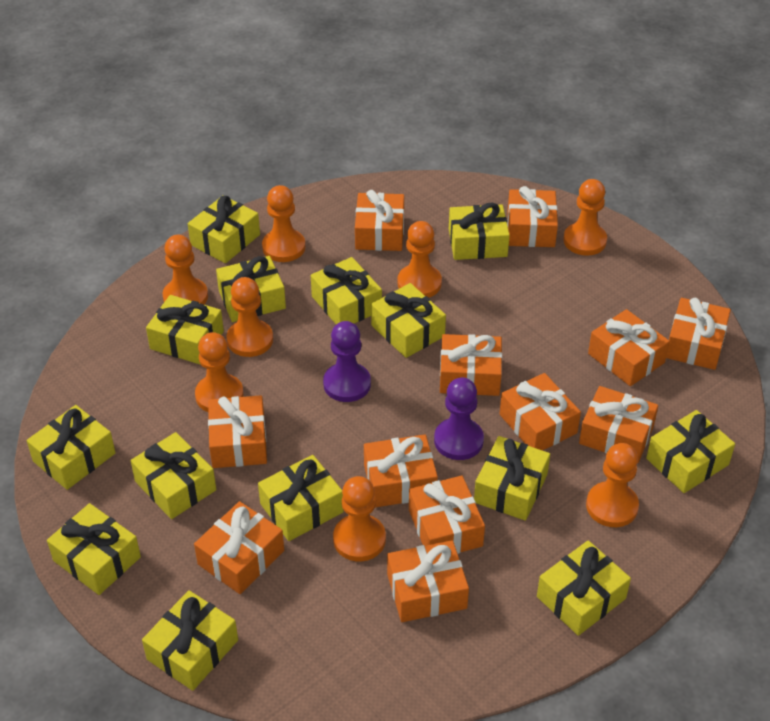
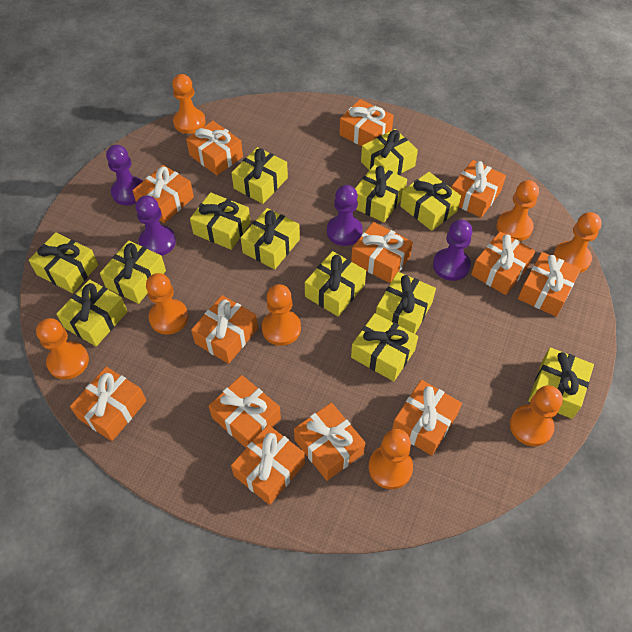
orange gift: [194,501,284,594] [208,395,267,468] [355,190,404,251] [364,434,438,507] [387,540,469,622] [409,476,485,554] [440,334,502,396] [500,373,581,451] [507,186,558,247] [579,386,658,463] [588,309,670,386] [666,298,731,370] = 12 -> [70,367,146,441] [132,165,194,223] [186,121,243,175] [191,295,258,364] [209,375,281,448] [231,425,305,505] [294,403,365,481] [339,99,394,146] [351,222,413,283] [392,380,462,456] [451,160,506,218] [471,231,535,295] [518,252,581,317] = 13
purple pawn: [323,321,371,402] [434,377,484,460] = 2 -> [106,145,143,205] [136,195,176,256] [327,185,363,246] [433,219,473,281] = 4
yellow gift: [27,405,116,490] [47,503,141,595] [131,432,216,519] [142,590,238,691] [146,295,224,365] [188,195,260,263] [216,256,286,322] [258,455,344,541] [311,257,382,324] [371,283,446,358] [449,203,510,260] [474,436,550,521] [537,540,631,636] [646,410,735,493] = 14 -> [29,232,98,293] [56,279,128,346] [100,240,166,304] [190,192,251,250] [231,147,288,204] [241,208,300,269] [305,251,366,316] [351,313,418,381] [355,164,407,222] [361,129,418,175] [376,272,436,334] [400,172,461,231] [528,347,594,419] = 13

